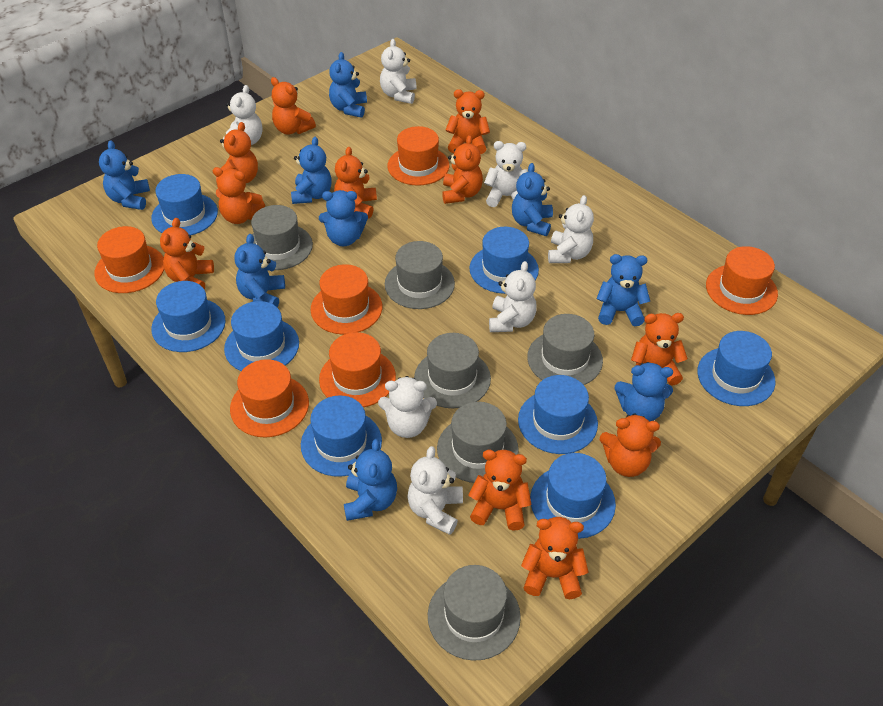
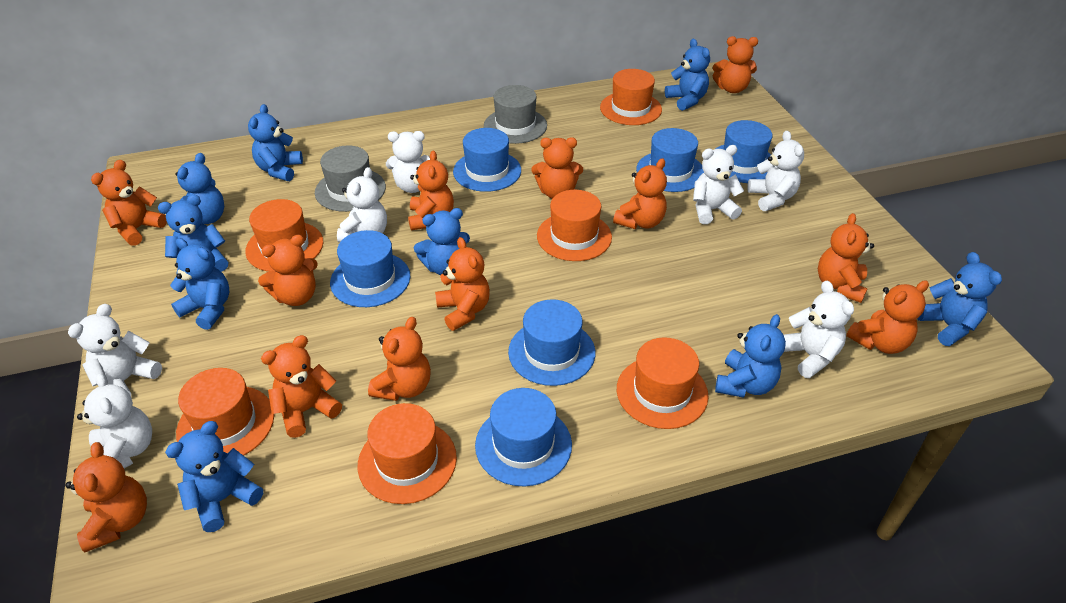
blue hat: [151,174,218,235] [151,281,226,352] [224,301,299,371] [301,396,382,477] [469,227,539,294] [518,375,598,454] [530,453,616,539] [697,331,776,406] = 8 -> [330,230,410,307] [453,128,521,192] [475,388,572,487] [508,299,595,386] [636,128,704,192] [715,120,773,183] = 6
grey hat: [246,205,313,270] [385,241,455,309] [414,333,491,408] [428,565,521,661] [437,402,519,483] [527,314,603,385] = 6 -> [315,145,386,212] [484,85,547,144] = 2
orange teddy bear: [160,218,214,289] [213,167,265,224] [216,122,258,183] [271,77,316,134] [334,147,377,218] [442,135,483,204] [445,89,490,154] [469,450,531,531] [521,517,589,599] [600,414,661,477] [631,313,688,386] = 11 -> [65,442,147,552] [91,160,167,246] [258,235,318,306] [261,335,342,438] [368,317,431,401] [408,150,454,231] [435,237,490,331] [532,137,583,199] [613,158,667,229] [712,36,758,93] [818,213,874,303] [846,280,929,354] = 12

